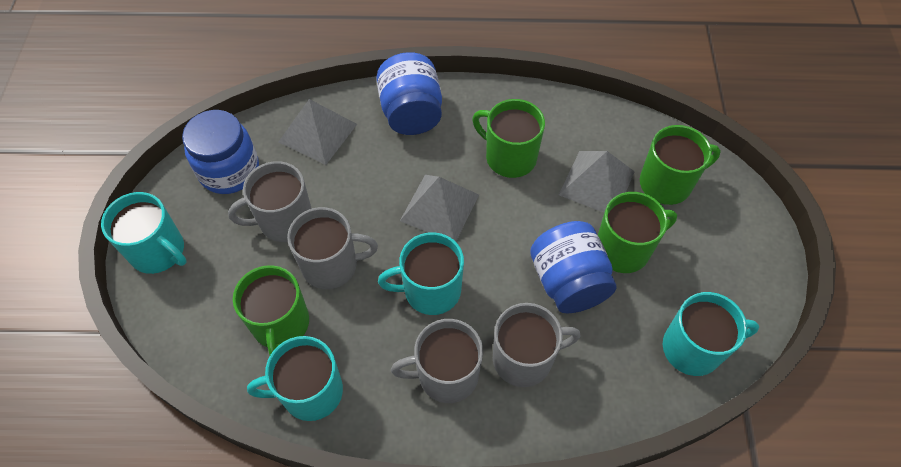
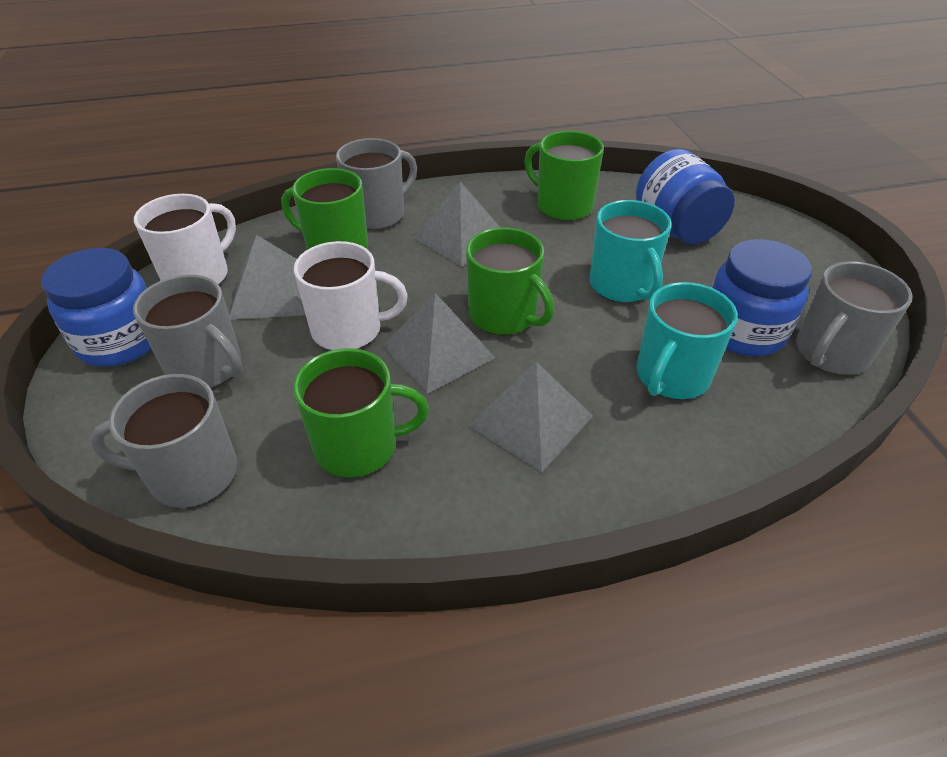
grey pyramid: [279,99,357,165] [400,175,479,242] [559,151,635,213] = 3 -> [229,235,305,320] [382,293,495,394] [413,181,500,267] [468,362,593,473] = 4
turquoise mug: [101,192,187,274] [247,336,343,421] [378,232,464,315] [663,292,759,376] = 4 -> [589,200,672,303] [636,282,738,399] = 2
white mug: none = 0 -> [134,194,236,285] [294,241,408,350] = 2

